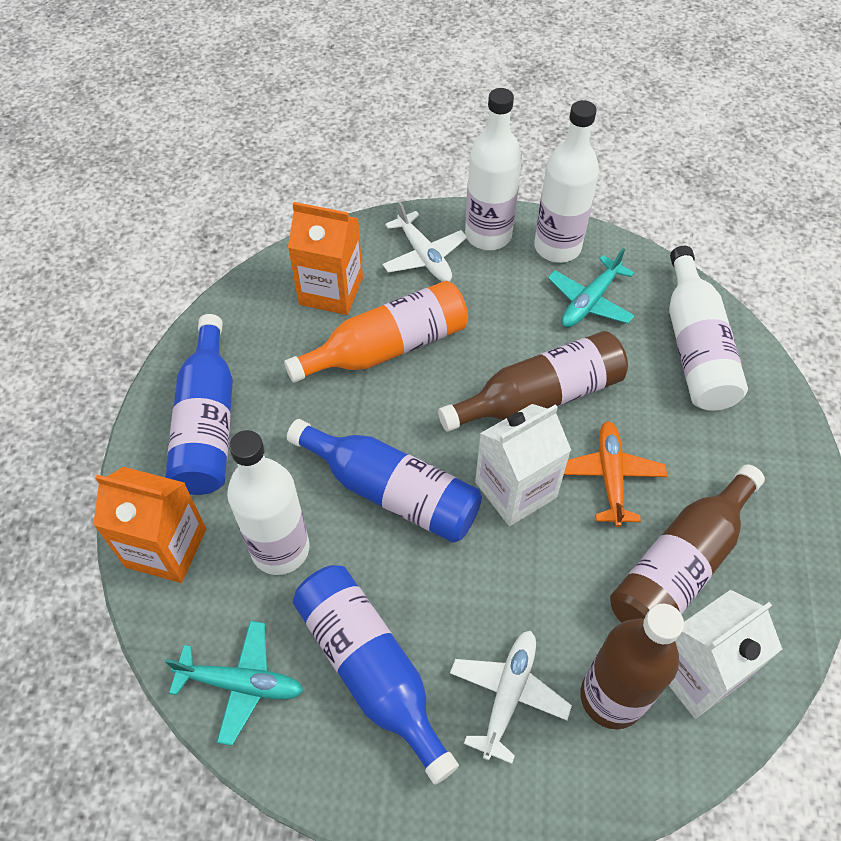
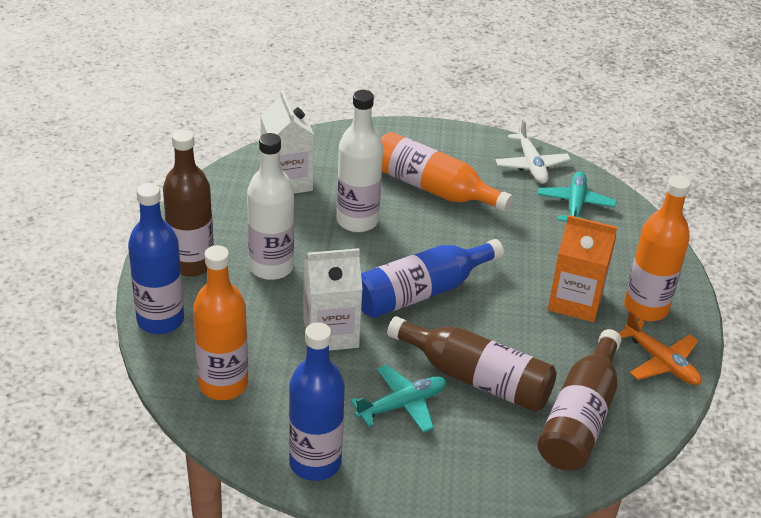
orange bottle: [284,281,468,383] = 1 -> [193,245,248,400] [381,132,513,212] [624,175,690,321] = 3
orange carton: [93,467,206,583] [288,202,363,315] = 2 -> [548,215,617,322] = 1
white bottle: [227,430,310,575] [465,88,522,250] [534,100,599,263] [669,246,748,411] = 4 -> [247,133,294,280] [336,90,383,232] = 2
white plane: [382,201,467,282] [450,631,572,764] = 2 -> [496,119,571,184] = 1

